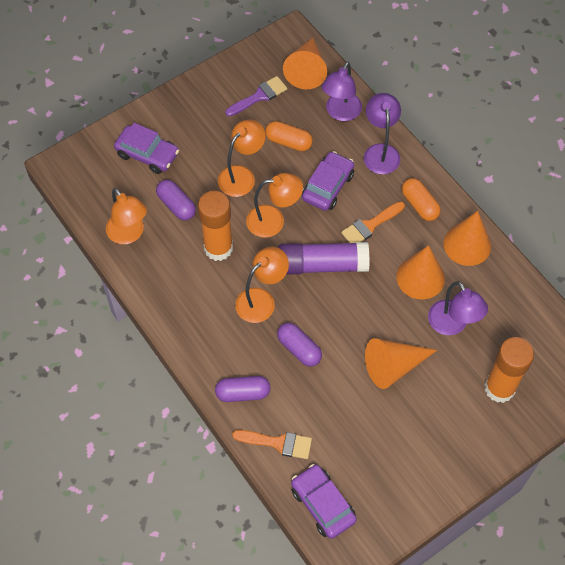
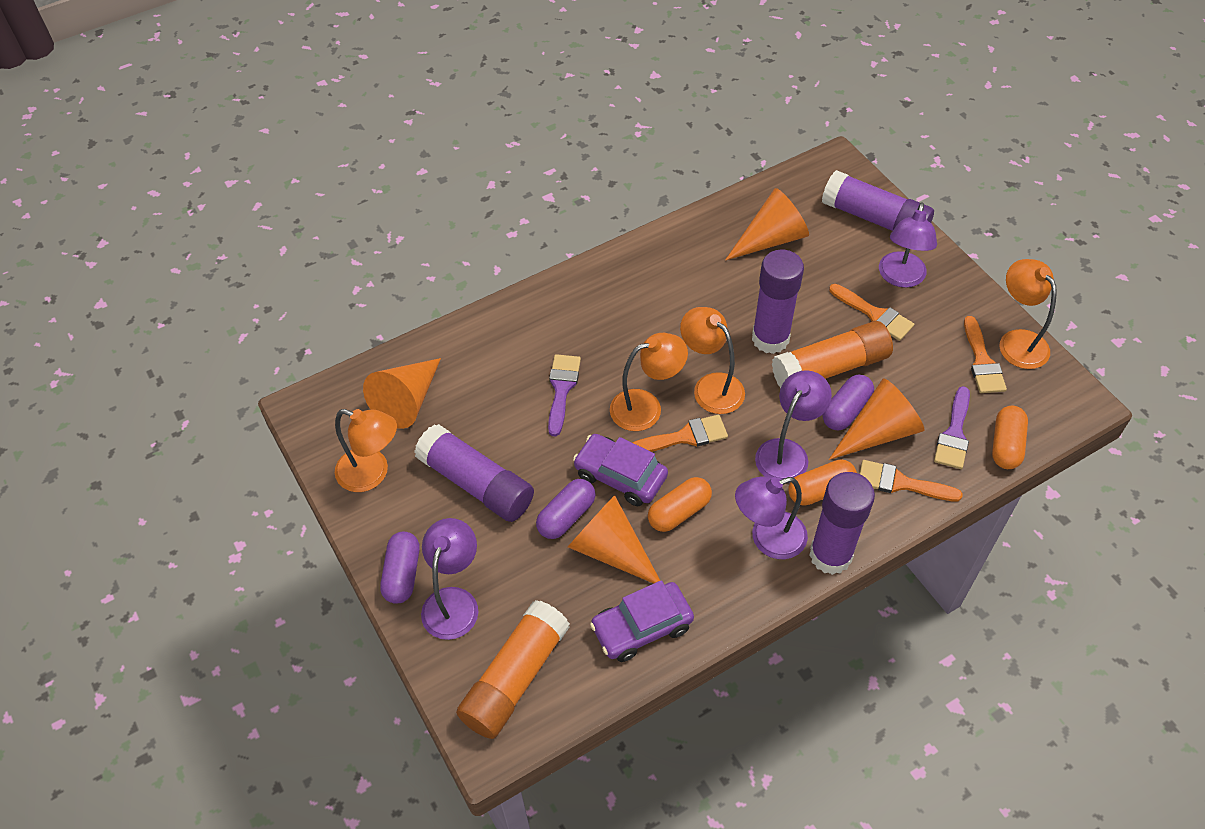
orange brush: [232,430,312,459] [341,202,405,243] = 2 -> [633,415,728,452] [829,284,914,341] [860,460,963,502] [964,316,1007,393] = 4
orange capsule: [265,121,313,151] [402,178,441,221] = 2 -> [648,477,712,532] [788,459,857,506] [992,406,1028,469] = 3
purple brush: [225,76,287,116] = 1 -> [548,354,581,436] [934,386,970,469] = 2
purple car: [114,123,179,174] [291,464,357,539] [302,151,354,211] = 3 -> [573,434,668,506] [590,580,694,662] = 2
purple glue stick: [278,242,370,275] = 1 -> [414,424,534,522] [752,249,804,354] [809,472,875,575] [822,170,934,231] = 4
purple lamp: [322,62,362,121] [364,93,401,174] [428,281,488,335] = 3 -> [421,518,478,640] [735,477,808,559] [755,370,832,483] [879,202,937,288] = 4

